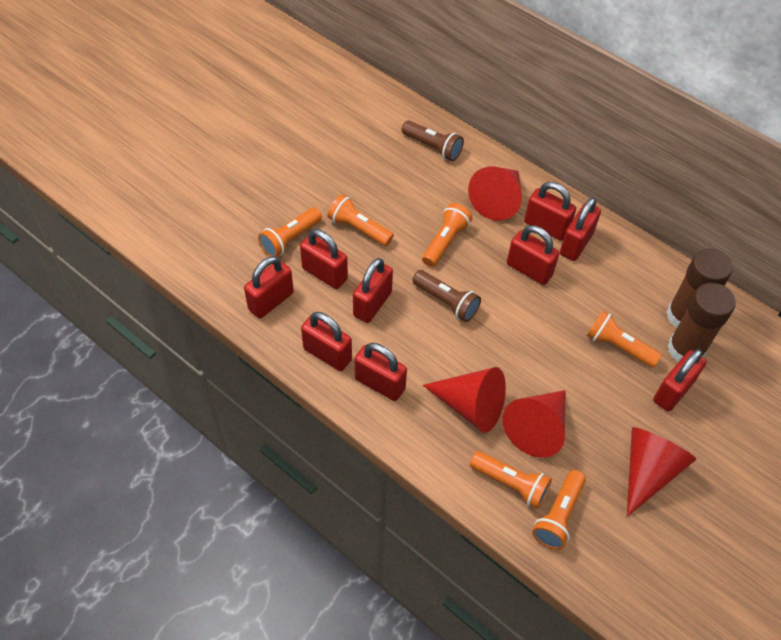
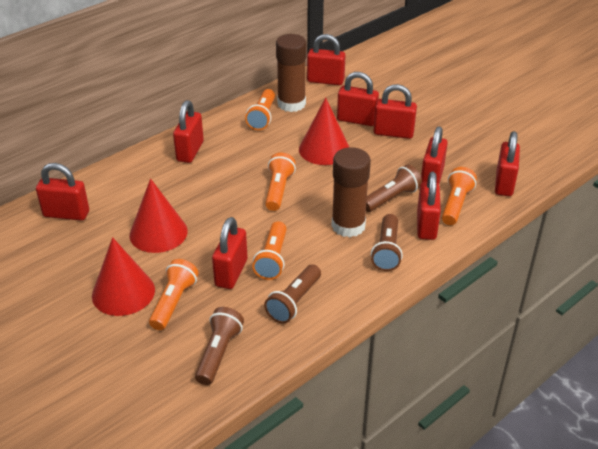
brown flashlight: [402,120,464,161] [412,270,481,322] = 2 -> [195,307,244,385] [264,264,321,324] [366,165,422,212] [371,214,403,271] = 4
orange flashlight: [258,207,322,257] [327,194,394,246] [422,203,472,267] [470,451,552,509] [532,470,586,550] [587,311,662,368] = 6 -> [149,259,198,330] [245,89,275,130] [252,221,287,280] [265,153,296,211] [442,167,477,225] = 5
red cone: [423,367,506,433] [468,166,522,221] [502,390,565,458] [627,427,696,517] = 4 -> [92,237,155,316] [129,178,188,253] [299,97,350,165] = 3

